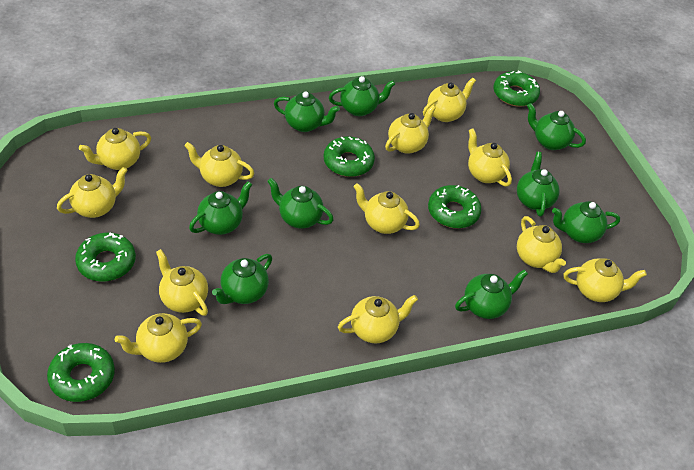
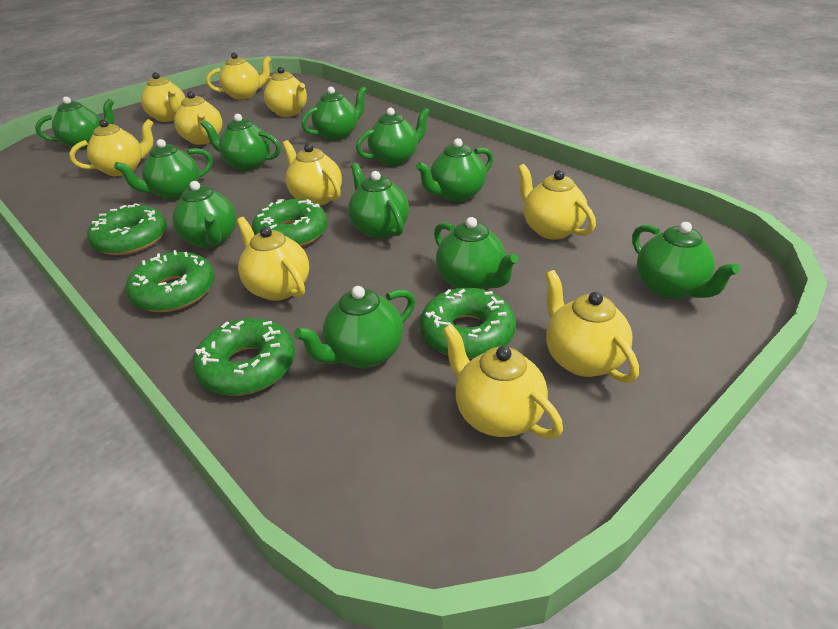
green teapot: [189,181,252,235] [212,254,272,304] [267,178,334,229] [274,91,340,132] [329,76,395,116] [455,269,528,319] [517,152,559,217] [527,103,586,150] [552,201,620,243] = 9 -> [35,97,114,149] [114,139,213,200] [172,181,237,248] [201,114,281,171] [294,286,415,368] [301,86,367,141] [348,163,409,239] [356,107,430,166] [416,138,493,202] [434,217,518,289] [632,222,740,299] = 11
yellow teapot: [57,167,128,218] [79,128,151,170] [115,313,202,363] [156,249,208,316] [184,142,254,187] [338,295,418,343] [353,183,420,234] [385,105,436,154] [423,78,476,122] [468,128,512,187] [517,216,566,273] [564,258,647,302] = 12 -> [69,119,154,176] [141,72,185,122] [174,91,222,145] [206,52,272,100] [236,217,309,301] [264,67,307,117] [282,140,342,206] [442,324,563,439] [518,164,596,240] [545,270,639,383] = 10

